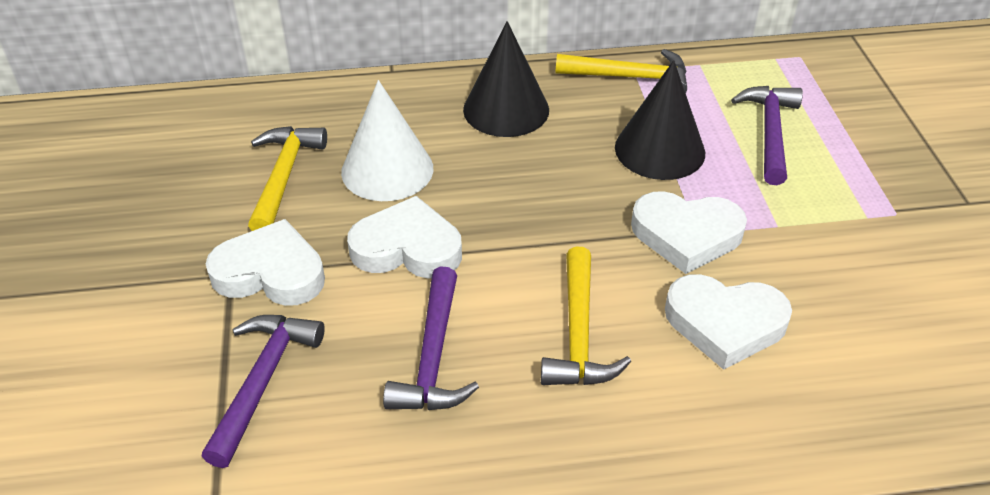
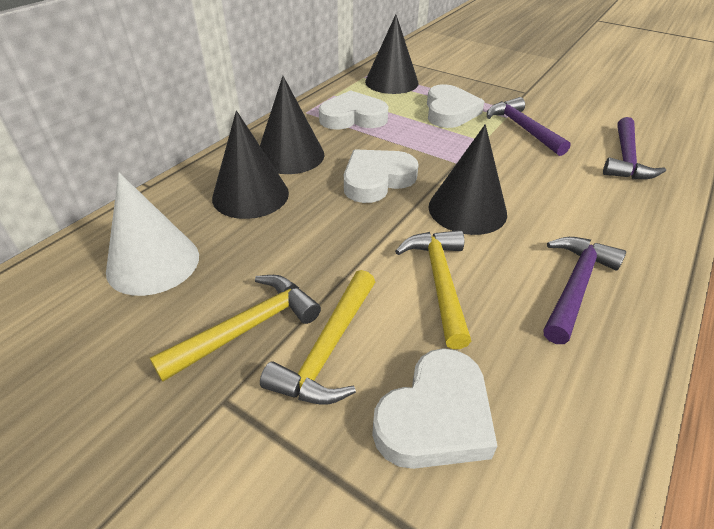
black cone: [463,21,549,137] [615,60,705,180] = 2 -> [212,111,289,219] [260,76,325,174] [365,14,418,94] [428,124,507,235] = 4

